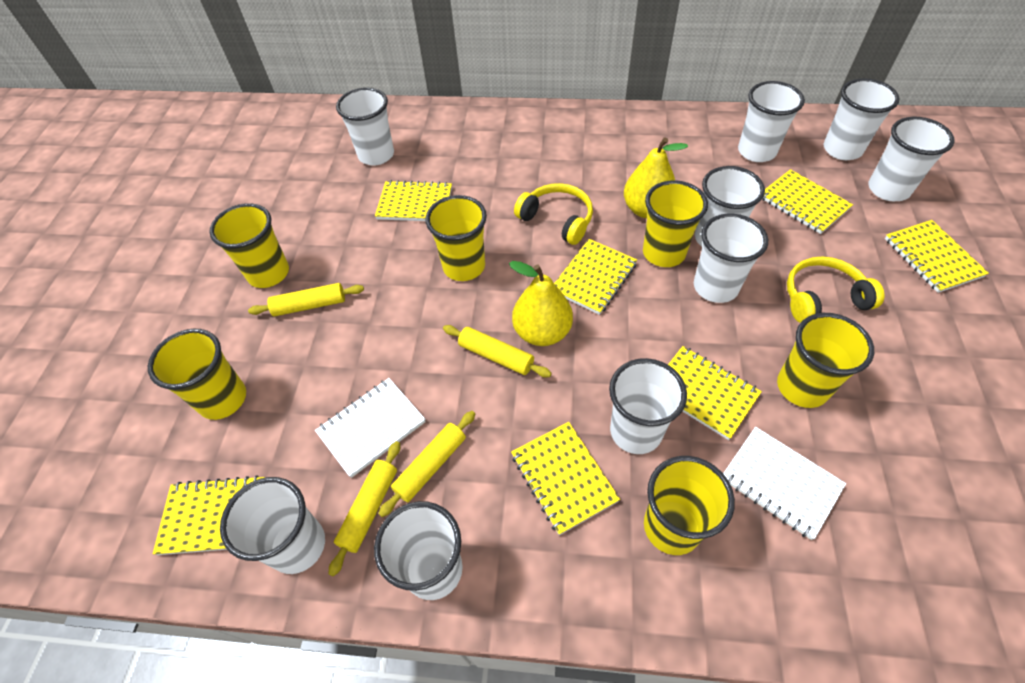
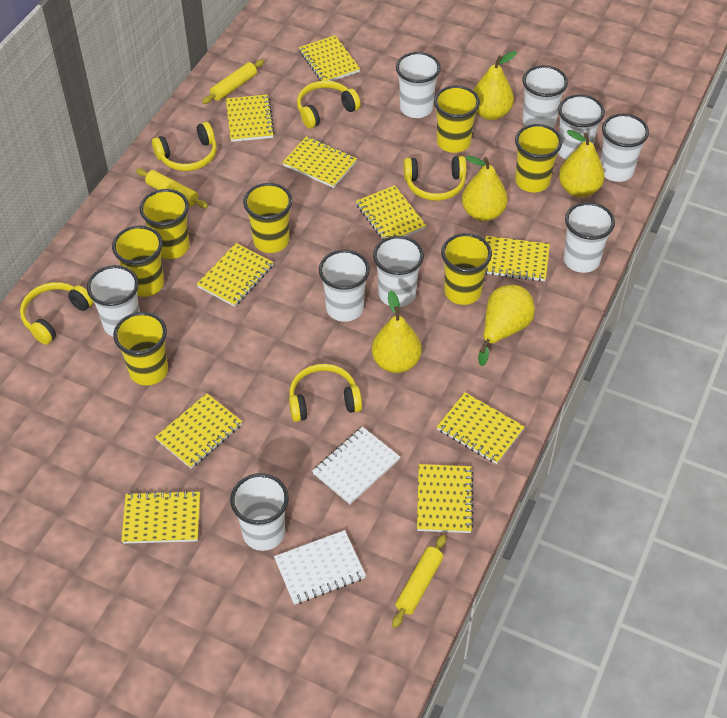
yellow cup: [148,329,246,420] [209,203,289,288] [425,195,487,281] [643,180,708,267] [644,456,735,555] [777,313,874,408] = 6 -> [112,225,164,297] [113,312,168,385] [139,189,189,259] [243,183,292,253] [434,85,480,153] [441,233,492,305] [515,124,562,192] = 7
yellow headphones: [514,183,593,245] [787,257,885,323] = 2 -> [20,282,94,345] [152,122,217,171] [289,364,362,422] [297,81,361,129] [404,156,466,201] = 5
yellow notebook: [153,476,265,555] [375,180,452,221] [511,422,620,535] [554,239,637,315] [668,346,762,440] [762,169,853,234] [885,220,989,293] = 7 -> [121,490,200,544] [155,393,242,469] [197,243,273,307] [226,94,275,142] [282,136,357,188] [299,35,360,81] [356,185,426,240] [417,464,474,533] [437,392,525,464] [485,236,550,282] = 10
yellow pear: [509,261,573,346] [624,137,688,218] = 2 -> [372,291,422,373] [462,156,508,221] [473,51,517,120] [478,285,535,366] [559,130,605,197] = 5
yellow rolling pin: [248,283,364,316] [329,441,400,577] [378,411,475,517] [443,325,552,377] = 4 -> [136,168,208,208] [202,59,264,104] [392,535,446,628] = 3

